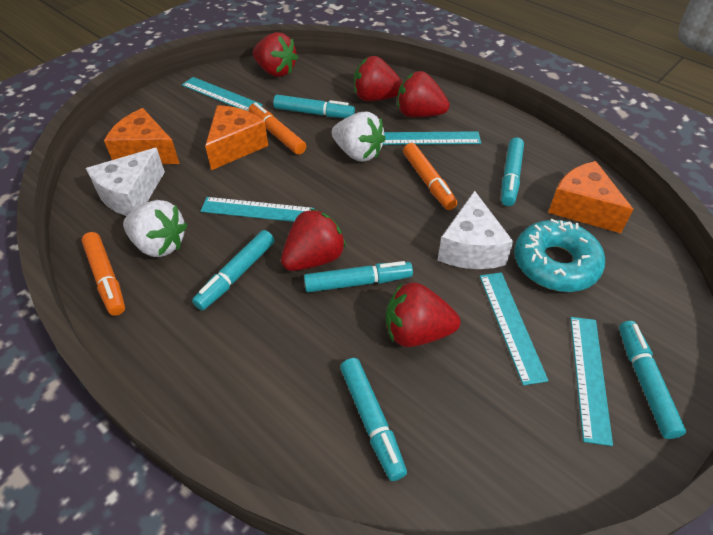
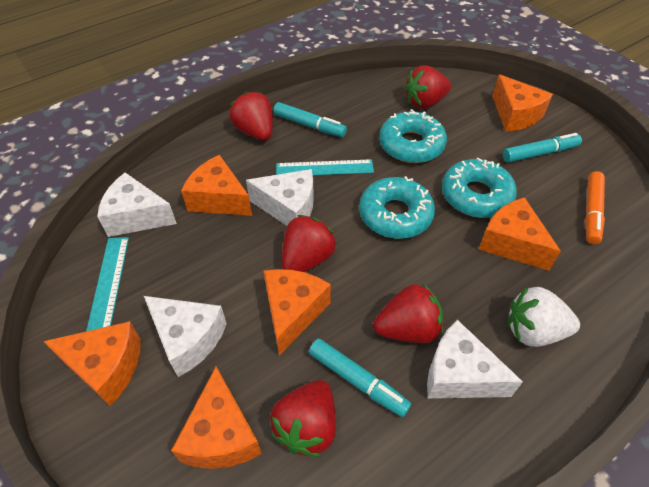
orange cheese: [104,108,180,164] [205,105,268,170] [548,161,634,233] = 3 -> [43,321,141,406] [171,367,262,469] [181,155,252,216] [264,269,331,356] [478,197,561,270] [492,74,553,132] = 6
orange marker: [82,232,125,316] [249,102,306,155] [403,143,457,210] = 3 -> [585,171,605,244] = 1
turquoise donut: [514,219,605,292] = 1 -> [359,176,435,239] [379,109,447,163] [442,158,517,218] = 3
turquoise marker: [192,230,274,311] [273,95,355,118] [304,261,413,292] [340,358,407,481] [501,138,524,206] [619,321,686,439] = 6 -> [273,102,347,137] [309,339,411,417] [503,133,582,163] = 3
turquoise ruler: [182,77,263,111] [201,197,314,222] [383,131,481,145] [480,272,549,386] [570,317,613,446] = 5 -> [86,237,129,331] [276,159,374,175] = 2
white cheese: [86,148,165,216] [437,191,514,269] = 2 -> [97,173,177,237] [144,296,227,377] [246,169,314,226] [427,320,523,399] = 4
white strawberry: [123,200,187,257] [332,112,386,162] = 2 -> [508,287,580,347] = 1

